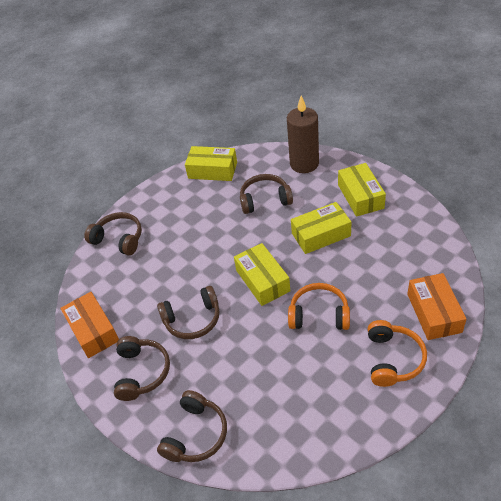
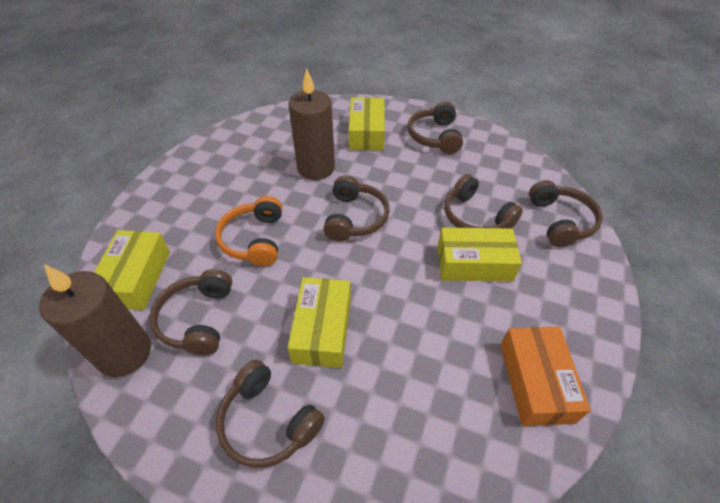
brown candle: [287,95,319,173] = 1 -> [39,264,151,377] [288,68,335,180] = 2
brown headphones: [84,212,142,255] [114,336,170,401] [157,286,219,339] [157,390,227,462] [240,174,293,214] = 5 -> [149,269,232,355] [216,360,325,468] [323,175,390,242] [408,101,463,154] [444,174,523,229] [529,180,603,247] = 6
orange box: [60,292,119,358] [407,273,466,340] = 2 -> [500,326,591,426] = 1
orange headphones: [288,283,350,330] [368,320,427,387] = 2 -> [215,196,282,266] = 1

